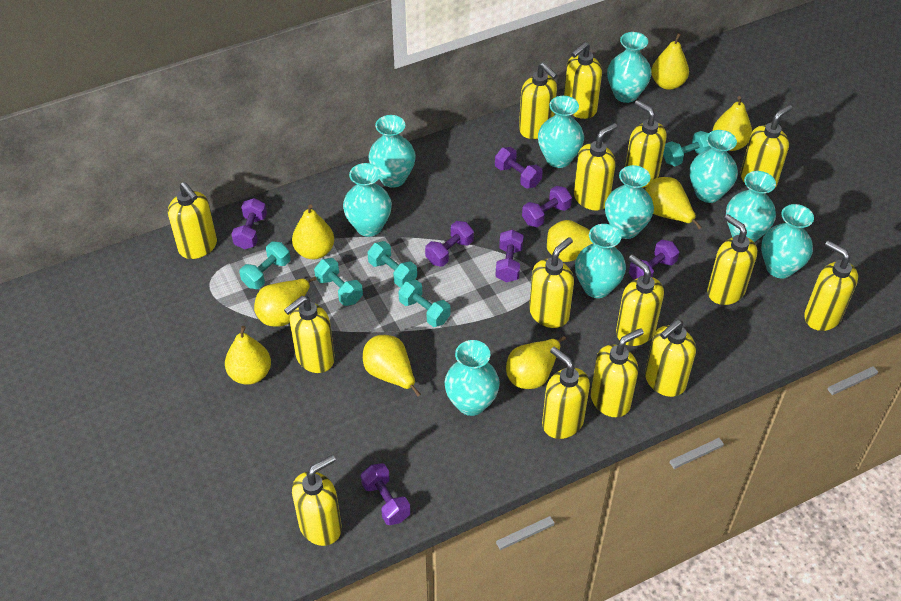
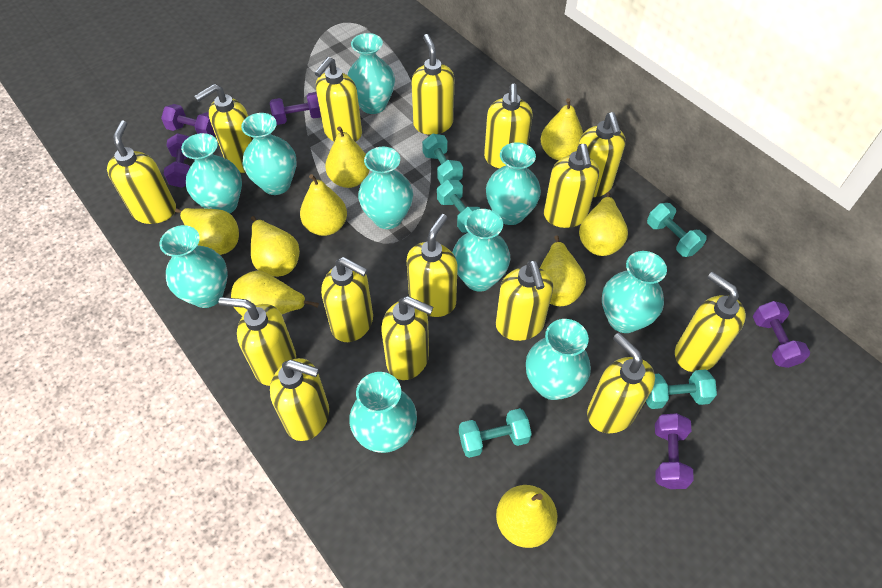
purple dumbbell: [231,198,267,249] [361,463,411,525] [425,221,474,267] [495,147,543,189] [495,229,524,282] [522,186,572,227] [629,240,679,280] = 7 -> [161,104,215,136] [164,133,190,188] [270,92,321,125] [655,413,694,489] [753,301,810,368] = 5

